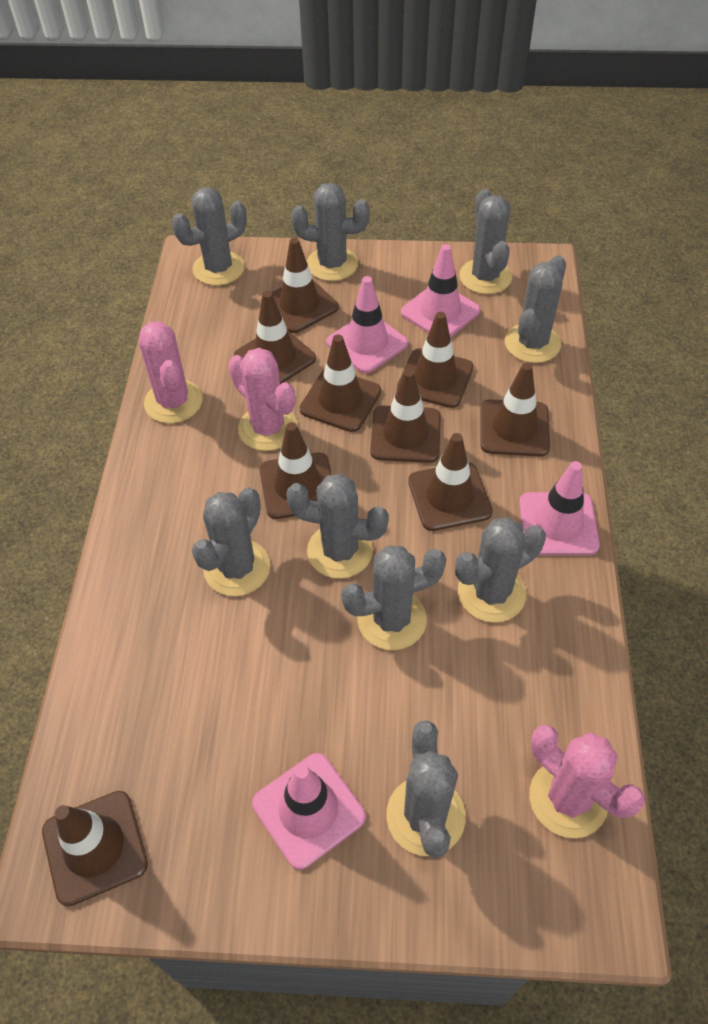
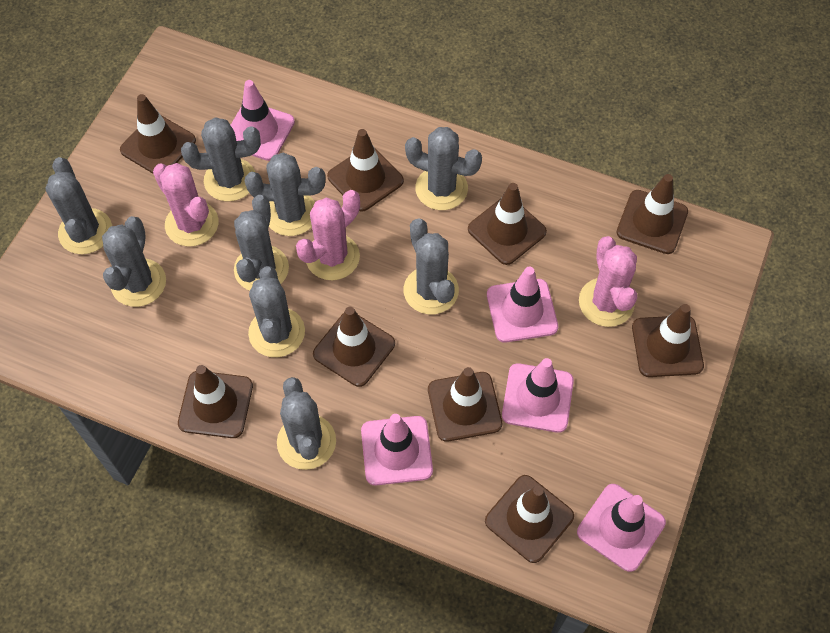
pink traffic cone: [252,753,366,870] [327,276,408,373] [401,244,480,337] [519,461,600,555] = 4 -> [230,80,295,161] [361,414,433,485] [487,267,558,342] [502,358,574,433] [577,484,666,572] = 5

